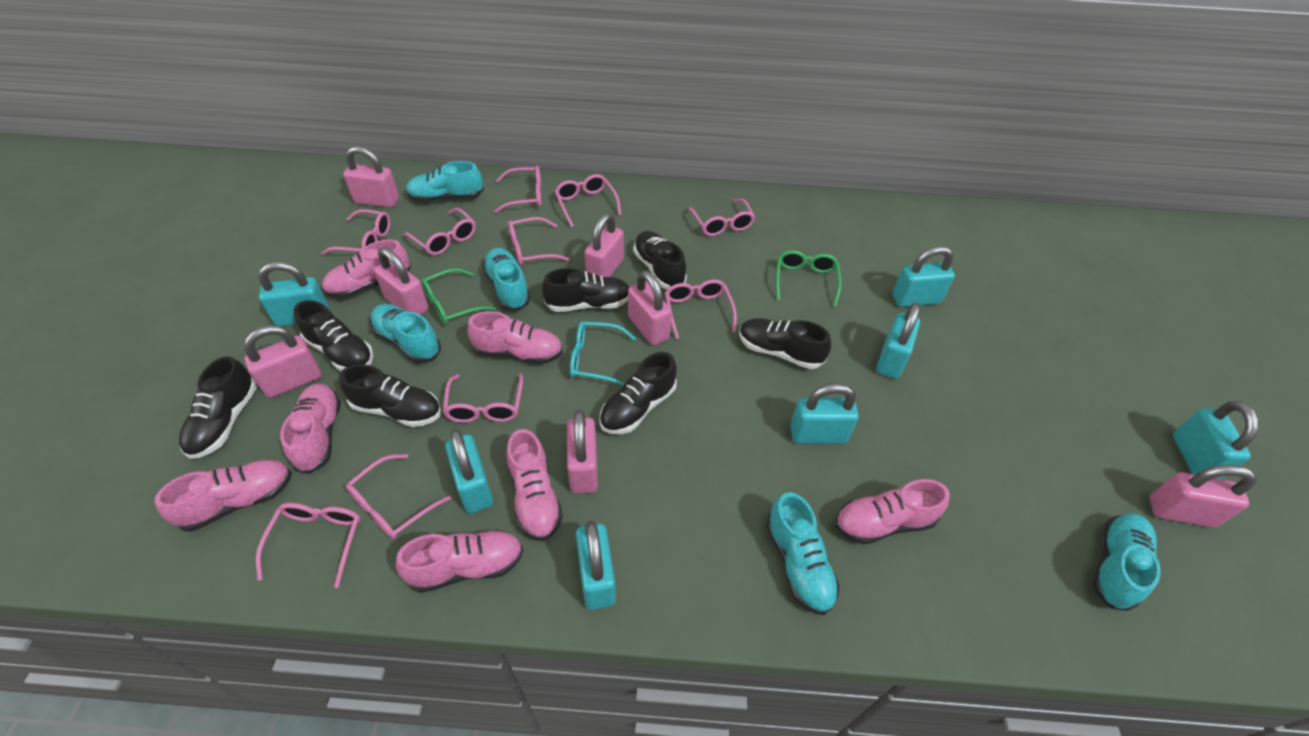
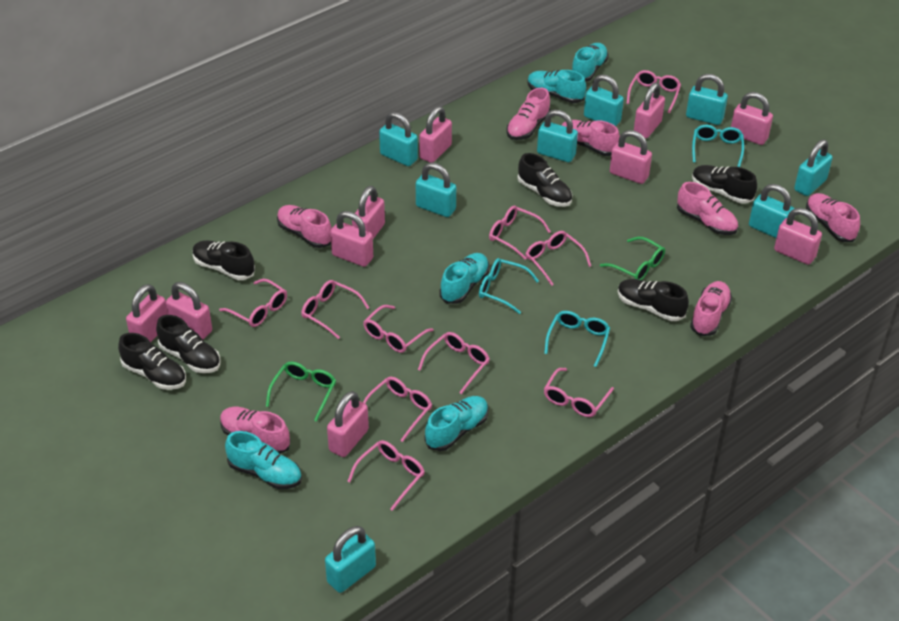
black shoe: [179,356,257,459] [293,300,373,371] [339,364,441,427] [542,268,629,312] [599,352,677,434] [633,231,687,290] [739,318,831,369] = 7 -> [118,333,186,390] [156,315,221,373] [193,240,255,280] [518,153,572,207] [618,279,689,321] [692,165,757,204] = 6
pink padlock: [243,325,322,398] [343,146,399,208] [374,247,429,315] [567,410,598,494] [584,213,624,277] [628,270,672,345] [1149,465,1257,528] = 7 -> [126,284,168,343] [166,282,212,339] [327,391,369,457] [330,211,373,267] [352,186,385,239] [419,106,452,163] [610,130,652,184] [634,83,665,138] [731,92,773,145] [774,208,822,265] = 10
turquoise glasses: [570,321,636,386] = 1 -> [479,258,539,314] [544,311,610,367] [692,125,744,167] = 3
turquoise padlock: [258,262,329,326] [445,429,493,513] [576,520,616,610] [790,383,859,444] [877,303,920,379] [892,246,955,307] [1173,401,1259,479] = 7 -> [325,526,376,593] [379,112,418,166] [416,163,456,217] [537,110,578,162] [584,74,624,126] [686,74,728,125] [749,184,795,238] [794,139,833,196] = 8

